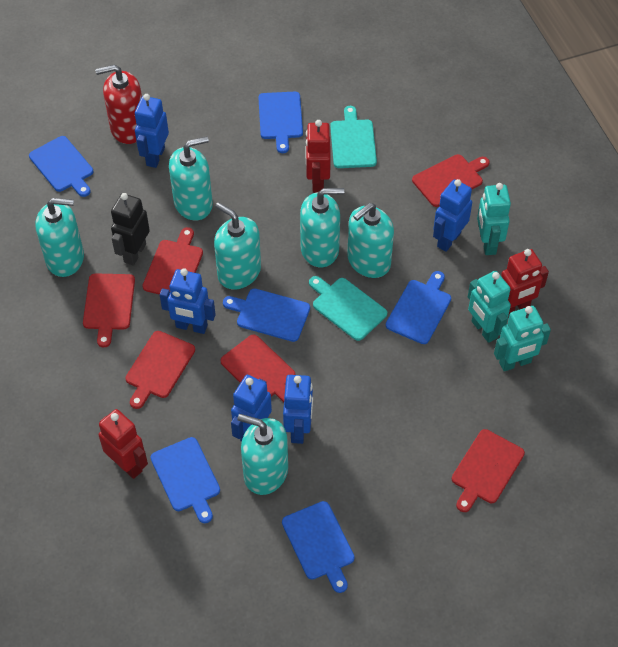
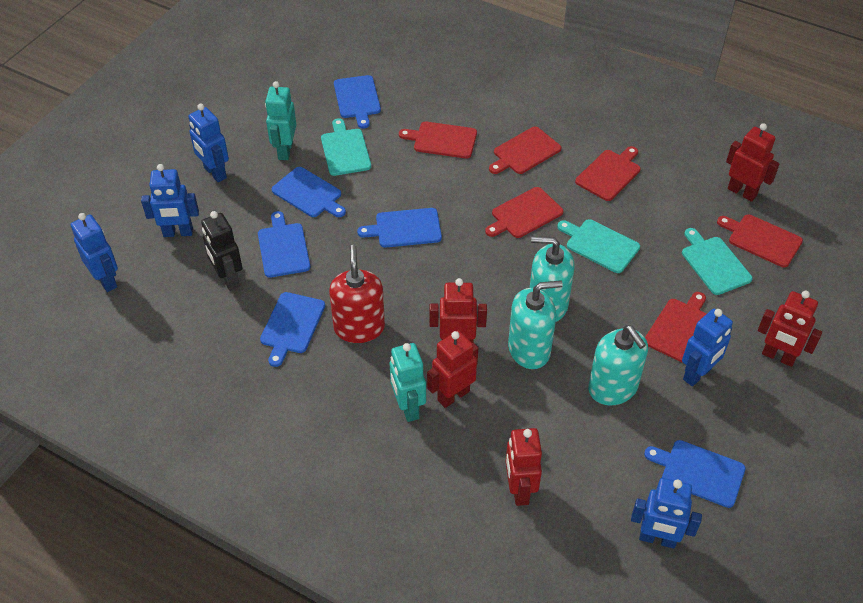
red robot: [99,409,148,479] [305,120,331,193] [501,249,549,315] = 3 -> [427,331,478,408] [430,278,487,343] [505,428,542,506] [726,123,780,202] [758,291,822,367] = 5
turquoise cutting board: [309,276,387,341] [330,106,377,168] = 2 -> [321,118,371,176] [557,219,640,273] [682,228,752,295] = 3
turquoise robot: [468,271,511,343] [477,183,511,255] [494,306,551,371] = 3 -> [265,81,296,160] [390,343,426,422] = 2
turquoise soap dispenser: [36,198,84,277] [169,136,213,220] [214,202,261,290] [237,414,288,495] [300,188,344,267] [347,203,394,278] = 6 -> [508,280,563,369] [530,236,574,322] [588,325,648,405] = 3

